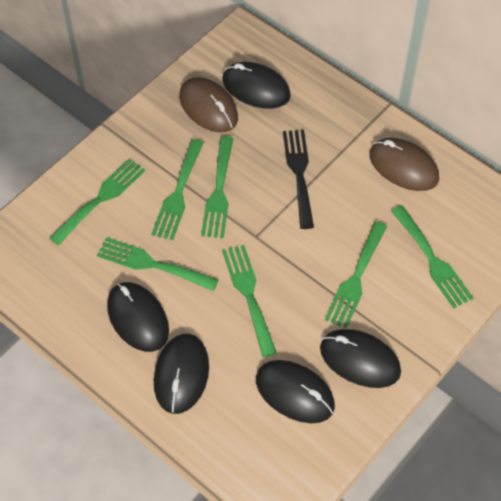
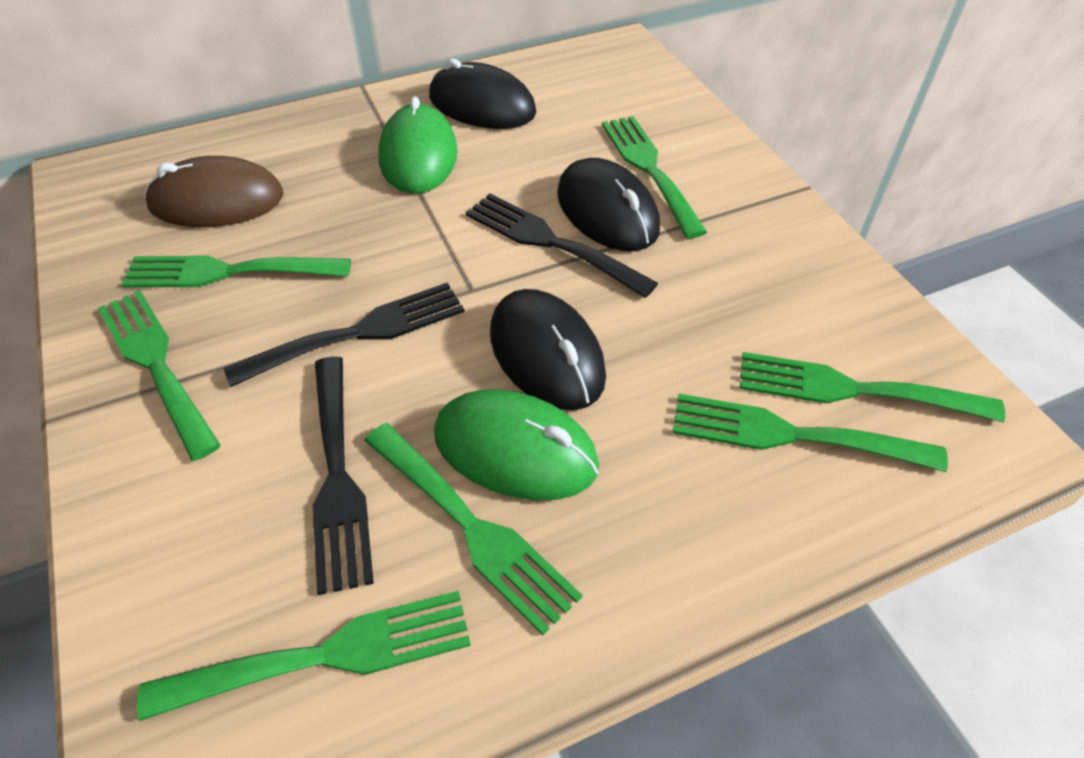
black fork: [283,130,314,229] = 1 -> [224,282,465,387] [312,357,374,595] [466,194,658,298] = 3
black mouse: [107,282,169,352] [154,334,209,414] [222,62,291,109] [256,360,335,423] [320,329,401,388] = 5 -> [429,59,537,129] [490,289,606,410] [557,158,660,251] = 3
brown mouse: [179,77,238,132] [369,138,439,191] = 2 -> [145,156,284,227] = 1
green mouse: none = 0 -> [378,96,458,194] [434,389,599,501] = 2

